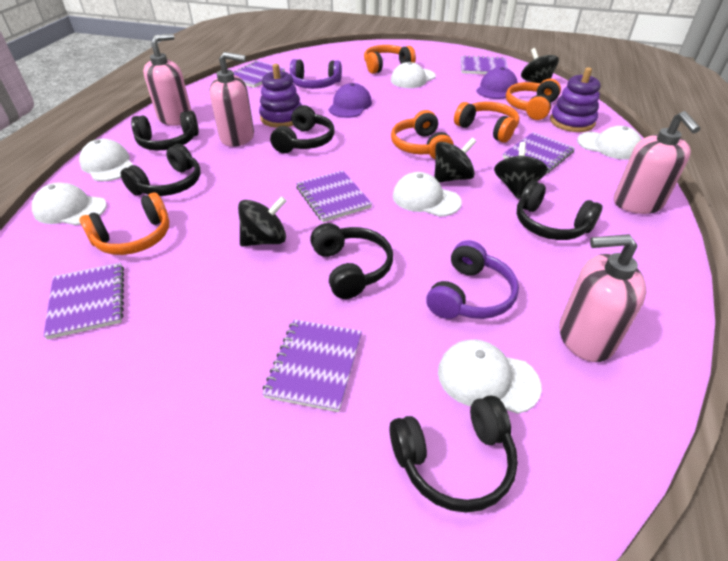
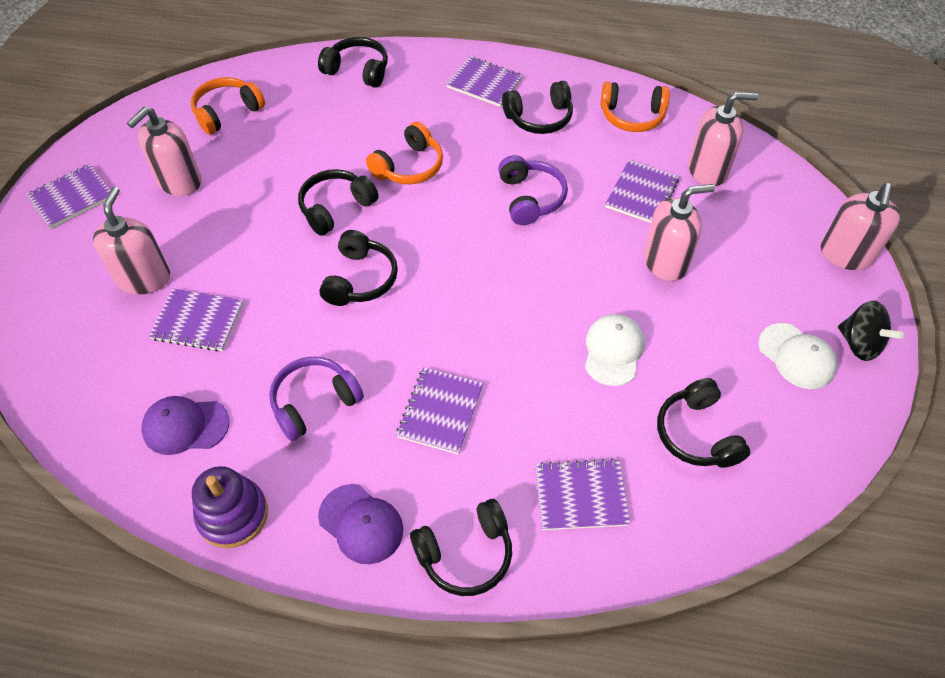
black spinning top: [238,196,286,247] [434,138,477,183] [494,142,548,199] [521,48,559,83] = 4 -> [838,301,904,361] = 1
orange headphones: [80,192,169,255] [364,45,416,74] [391,110,454,159] [454,102,520,143] [506,79,561,120] = 5 -> [191,77,265,135] [366,122,443,185] [600,82,670,132] = 3
pink soap dispenser: [143,33,192,126] [209,52,254,147] [559,234,647,362] [614,111,700,214] = 4 -> [93,187,170,294] [127,107,201,196] [644,184,715,281] [688,92,759,186] [821,183,900,270] = 5
purple stacking toy: [259,64,302,128] [550,67,601,132] = 2 -> [192,466,268,548] = 1
white cap: [32,182,107,225] [79,139,133,181] [391,62,436,88] [393,172,462,217] [438,340,542,414] [577,126,642,160] = 6 -> [585,314,645,386] [758,323,837,389] = 2

